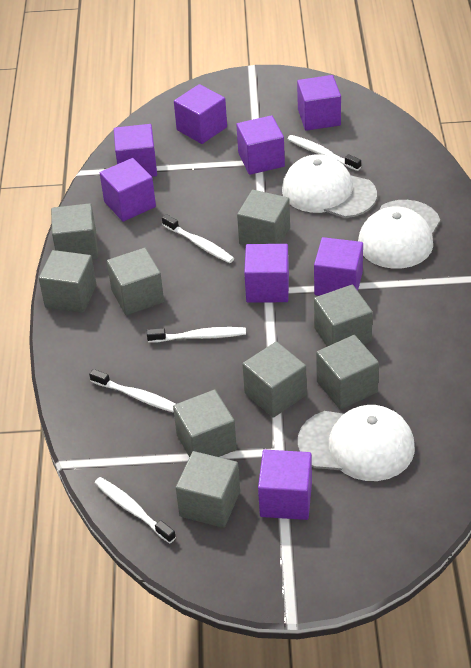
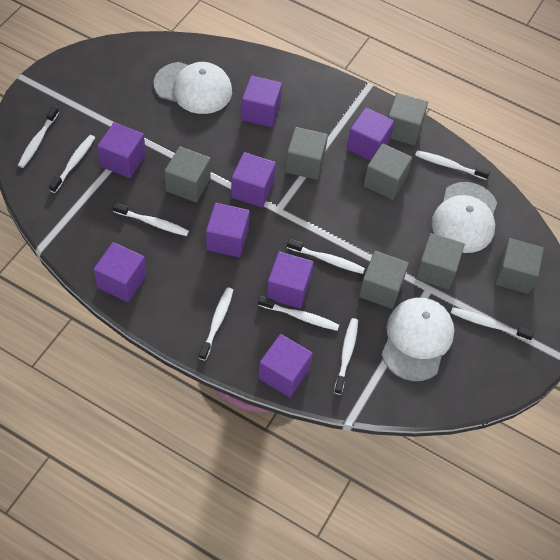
grey cube: [39,250,96,313] [51,203,98,260] [107,248,164,315] [173,389,237,457] [176,451,240,528] [237,190,290,246] [242,341,307,418] [314,285,373,346] [316,335,379,410] = 9 -> [164,146,211,202] [285,127,328,180] [359,251,409,309] [363,143,412,200] [388,93,428,145] [415,233,465,290] [494,238,544,294] = 7
white toothbrush: [89,369,175,413] [95,477,176,543] [147,327,246,343] [162,214,234,263] [288,135,361,171] = 5 -> [18,106,59,168] [49,135,95,193] [112,202,189,236] [199,287,233,361] [258,296,339,331] [287,239,365,274] [334,318,358,395] [415,150,490,180] [451,307,534,341] = 9

